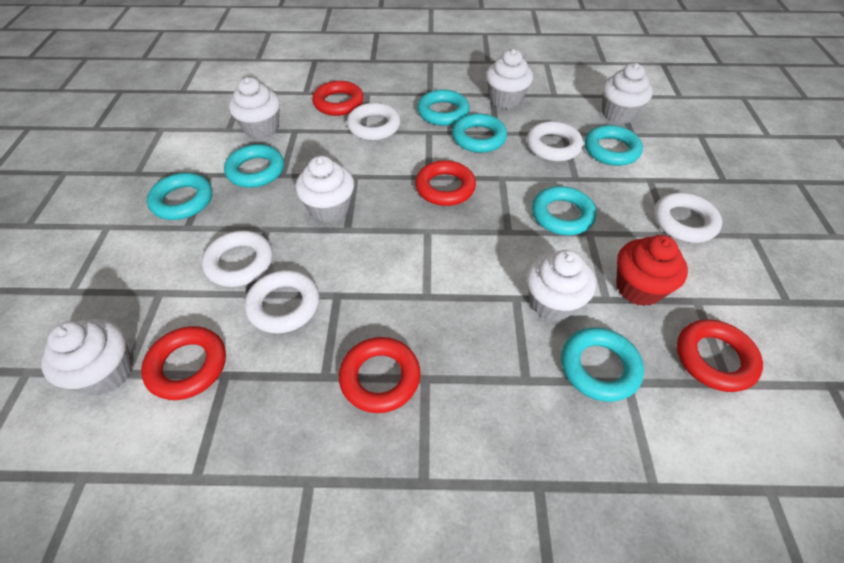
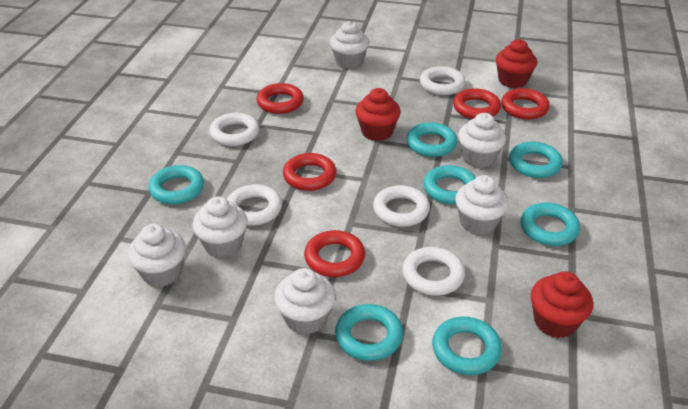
red cupcake: [616,235,688,306] = 1 -> [355,88,401,141] [496,39,537,88] [531,271,593,338] = 3

